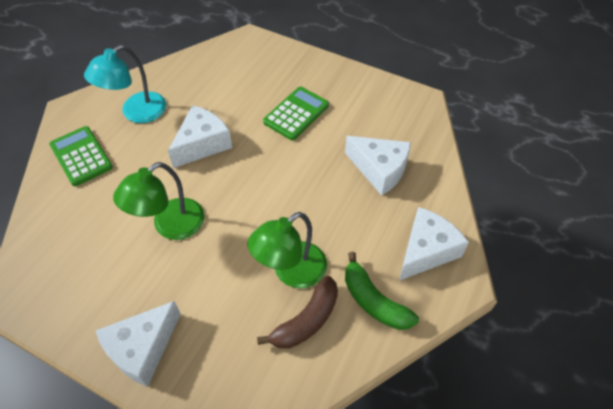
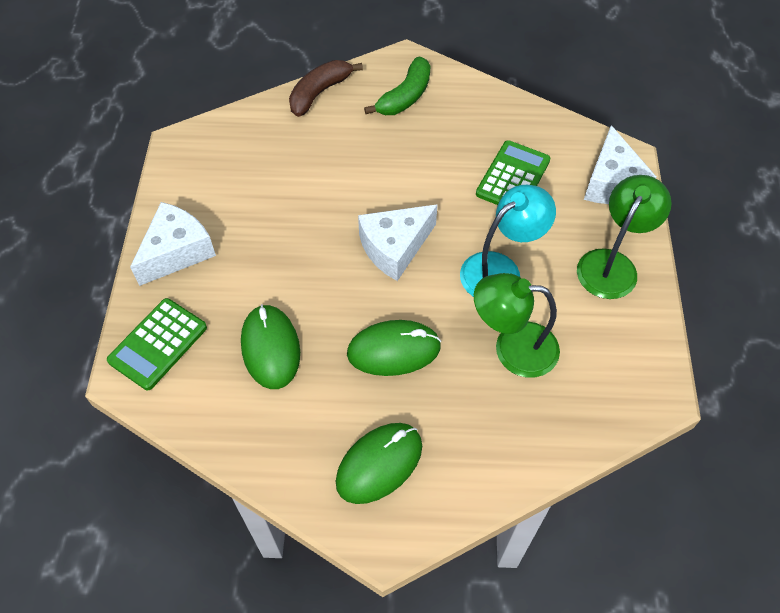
green mouse: none = 0 -> [241,304,300,389] [336,423,422,504] [347,320,441,376] = 3
white cheese: [96,301,181,387] [168,105,232,168] [345,136,411,196] [399,207,469,281] = 4 -> [130,202,216,286] [358,204,438,281] [584,125,657,204] = 3

